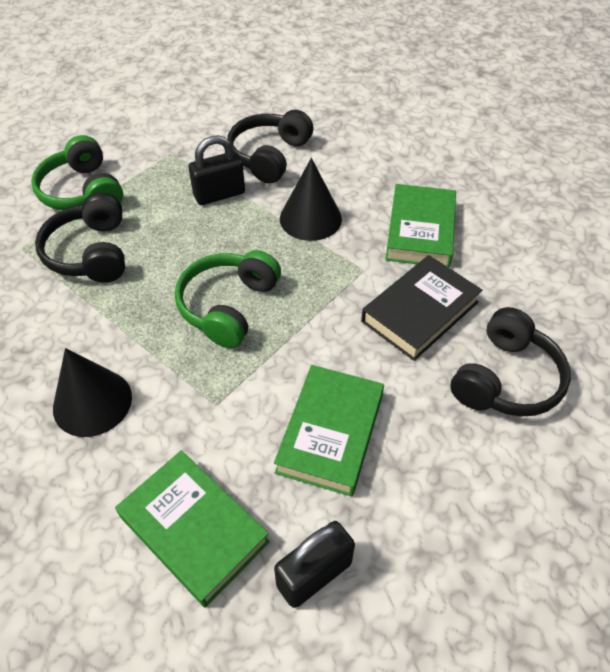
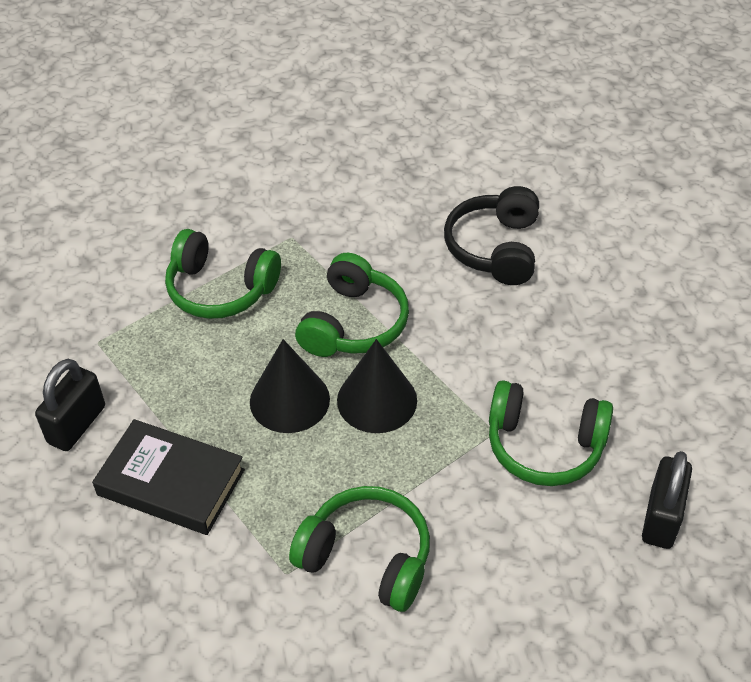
black headphones: [35,192,125,283] [227,110,313,183] [450,307,571,416] = 3 -> [444,186,539,285] = 1
green book: [115,450,270,608] [274,365,384,497] [385,184,456,268] = 3 -> none = 0
green headphones: [31,135,123,210] [175,250,281,348] = 2 -> [165,229,281,319] [289,486,430,612] [295,253,409,357] [489,380,613,486] = 4

